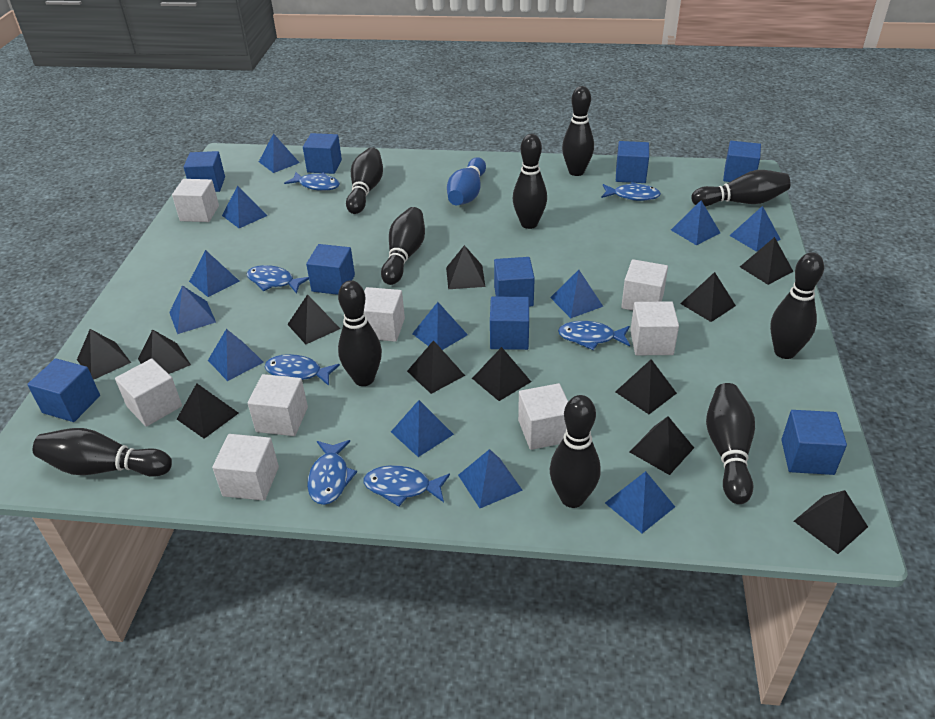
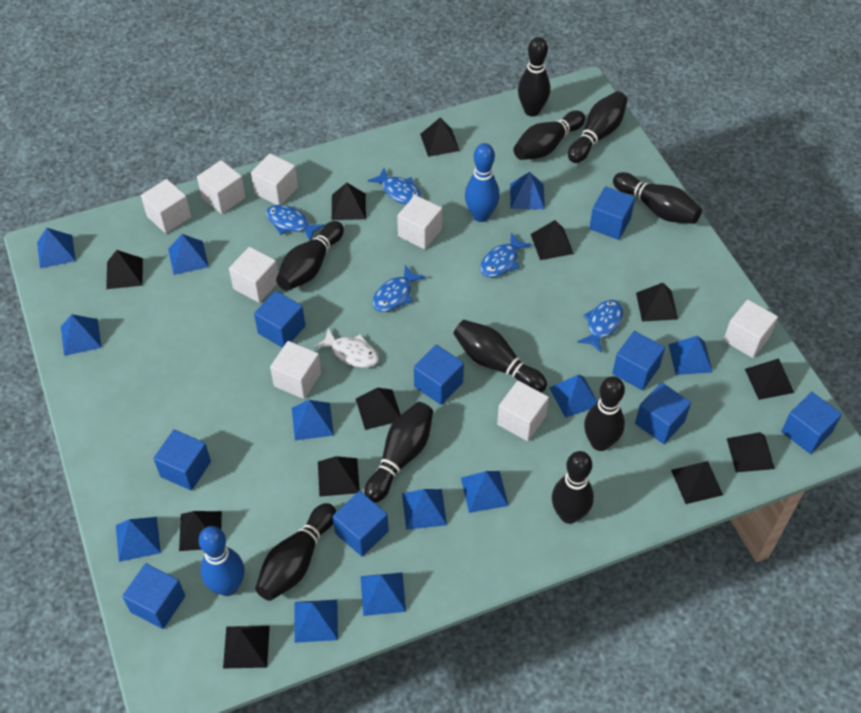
blue bowling pin: [447,157,486,205] = 1 -> [199,526,244,596] [465,143,500,222] = 2
blue fish: [247,265,309,294] [265,354,340,386] [284,172,340,191] [307,440,357,505] [364,465,450,507] [558,321,630,350] [601,182,661,201] = 7 -> [266,205,325,240] [367,168,422,205] [372,265,426,312] [480,233,532,277] [577,300,623,353] = 5
white fish: none = 0 -> [314,328,379,368] = 1

